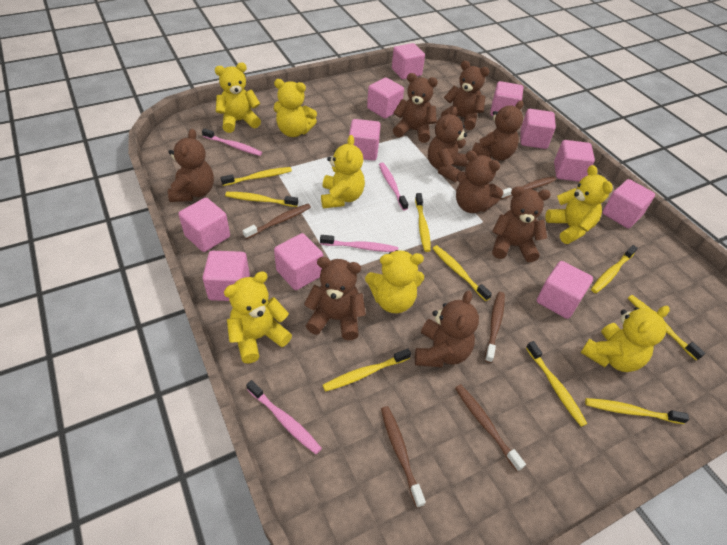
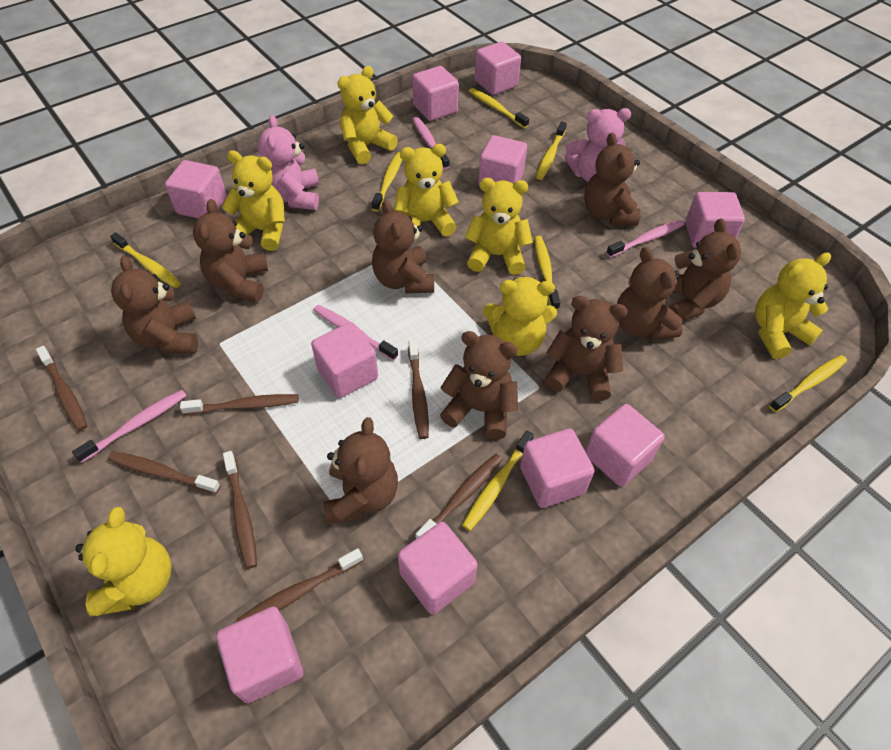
brown toothbrush: [243,204,311,239] [381,406,426,508] [455,384,526,472] [485,292,505,363] [500,176,556,199] = 5 -> [36,346,87,431] [108,451,220,494] [180,394,299,415] [223,451,257,569] [236,548,363,622] [408,340,429,439] [415,454,503,539] = 7
pink cube: [178,198,230,252] [202,251,250,301] [274,233,323,290] [349,119,381,161] [367,77,404,119] [392,43,425,79] [490,81,523,116] [520,109,556,149] [537,261,593,319] [554,140,595,182] [603,179,655,228] = 11 -> [165,160,227,218] [216,607,303,703] [311,322,378,398] [398,522,478,615] [412,66,459,121] [475,42,521,95] [478,135,527,186] [520,428,595,508] [585,404,665,487] [685,192,745,248] = 10
pink teddy bear: none = 0 -> [258,115,319,210] [565,108,631,182] = 2
yellow toothbrush: [221,167,292,186] [225,192,298,207] [323,348,411,392] [415,193,431,252] [432,245,492,301] [526,341,587,427] [585,398,689,424] [591,245,638,293] [628,295,705,360] = 9 -> [110,232,181,288] [372,152,402,212] [462,430,534,531] [469,88,529,128] [534,236,560,310] [536,122,567,180] [769,355,847,412] = 7

